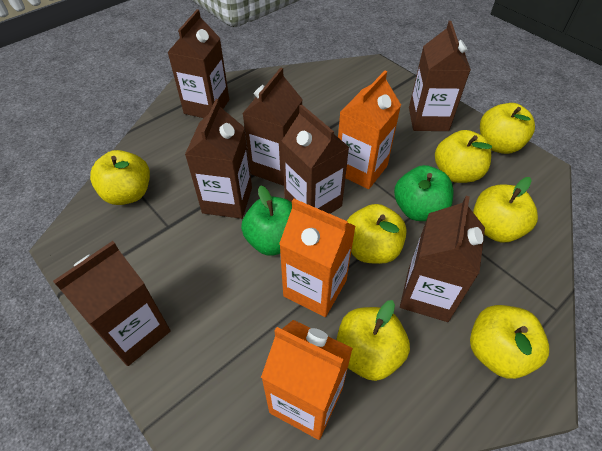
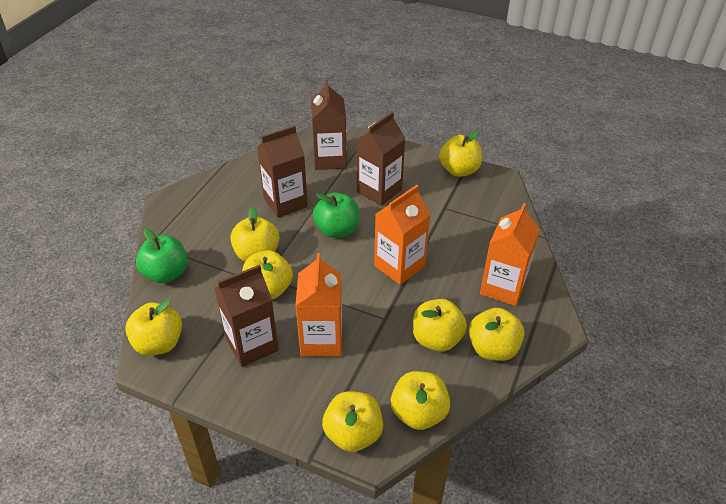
brown carton: [53,241,171,366] [167,9,229,118] [185,99,252,219] [242,67,303,186] [282,105,349,214] [400,196,485,322] [409,21,471,131] = 7 -> [215,265,279,367] [257,125,308,218] [311,80,347,170] [356,112,406,206] = 4
yellow apple: [90,150,150,205] [337,300,410,381] [347,204,407,264] [435,130,492,183] [470,305,549,379] [473,177,538,243] [480,103,535,154] = 7 -> [125,300,182,356] [230,206,279,261] [242,250,293,299] [322,391,383,452] [391,371,450,430] [413,299,467,352] [439,131,482,177] [469,308,524,361] = 8

